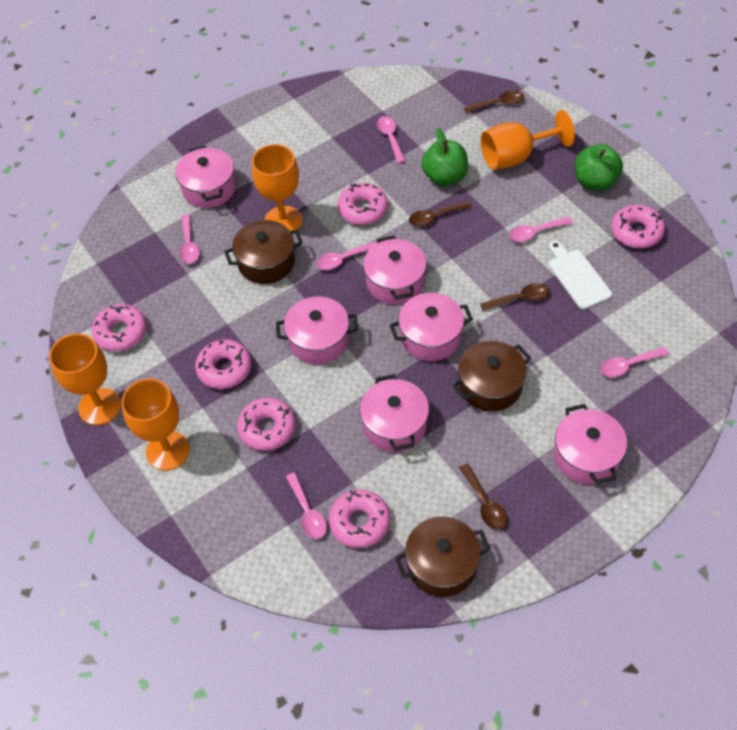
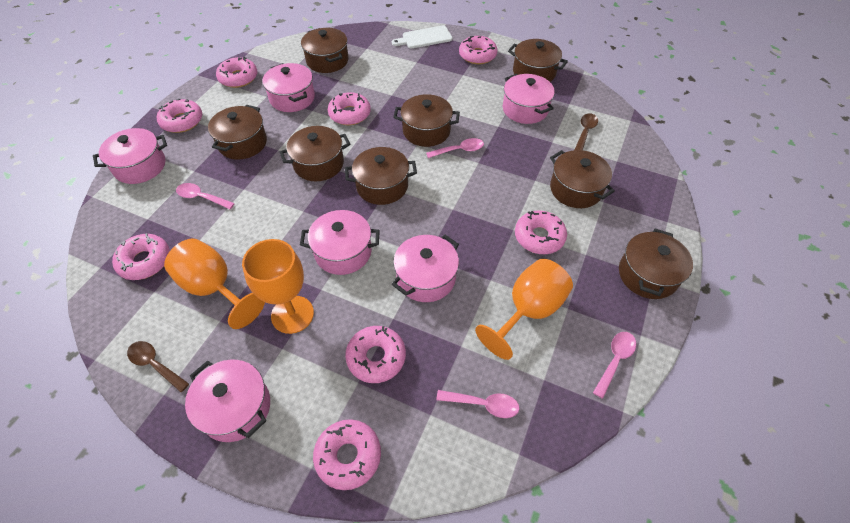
brown pot: [224,220,303,284] [395,516,490,597] [452,340,531,412] = 3 -> [208,105,267,160] [280,126,350,181] [301,28,349,73] [345,147,417,205] [393,94,460,147] [508,39,568,82] [550,150,615,208] [619,229,693,299] = 8
brown spoon: [409,201,472,227] [459,463,507,530] [463,90,524,113] [480,283,550,311] = 4 -> [127,341,189,392] [575,113,598,150] = 2
green apple: [421,128,468,186] [575,144,623,191] = 2 -> none = 0
orange goblet: [49,333,121,425] [121,379,190,471] [252,144,302,231] [481,110,575,170] = 4 -> [164,239,265,329] [242,239,314,334] [475,259,573,360] = 3
pink donut: [92,304,147,352] [195,339,252,389] [237,398,295,451] [329,490,390,548] [337,183,388,225] [611,205,665,248] = 6 -> [112,233,170,280] [157,99,202,133] [216,57,257,88] [313,419,381,490] [328,92,371,125] [345,326,406,383] [459,36,497,64] [515,210,567,254] = 8
pink spoon: [179,214,200,264] [286,472,327,539] [316,241,377,270] [377,116,406,163] [509,217,573,242] [600,347,669,377] = 6 -> [176,183,235,209] [426,138,484,158] [436,390,519,418] [593,332,636,399] = 4

